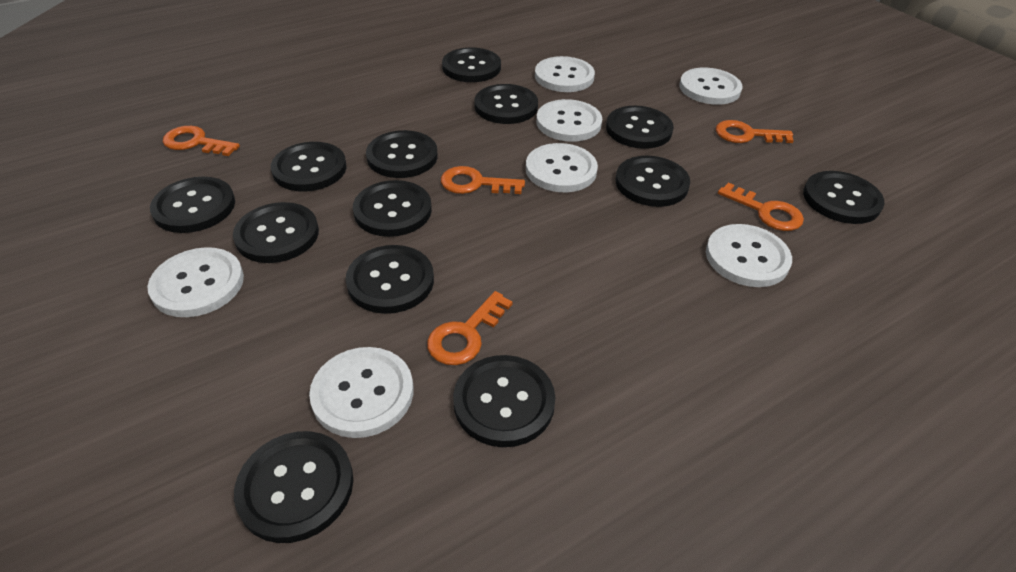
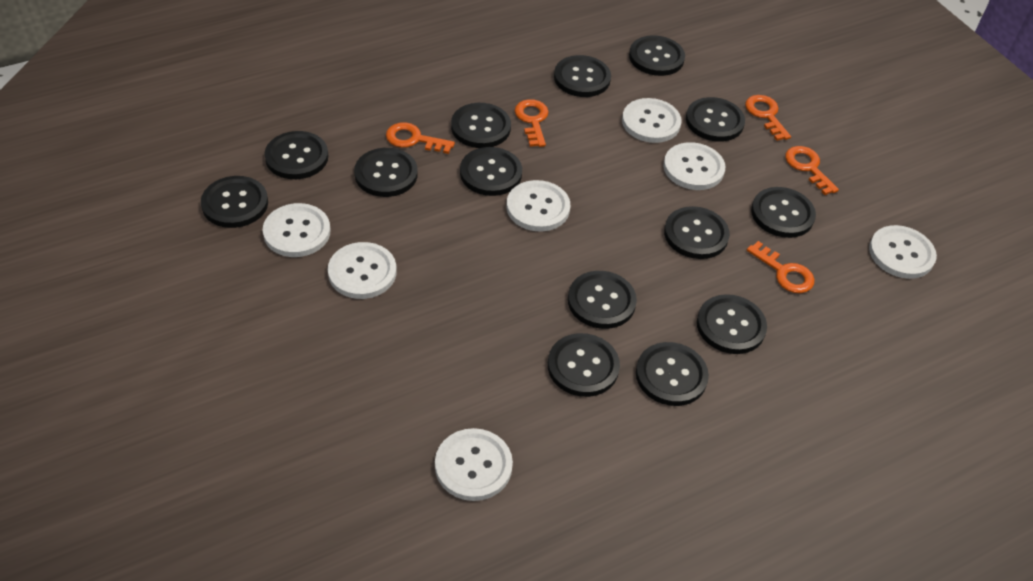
black button: [150,177,235,233] [233,202,319,263] [234,431,353,543] [271,142,347,192] [346,245,434,314] [353,180,432,237] [366,130,438,178] [442,47,501,82] [453,355,555,447] [474,84,538,124] [606,106,674,149] [616,156,690,207] [803,171,884,224] = 13 -> [201,176,268,228] [264,131,328,179] [354,148,418,197] [451,103,511,148] [460,147,522,196] [548,333,620,397] [554,55,611,97] [568,271,637,329] [629,35,685,76] [636,342,709,406] [664,206,730,259] [686,97,745,142] [697,294,767,354] [751,187,816,238] = 14

